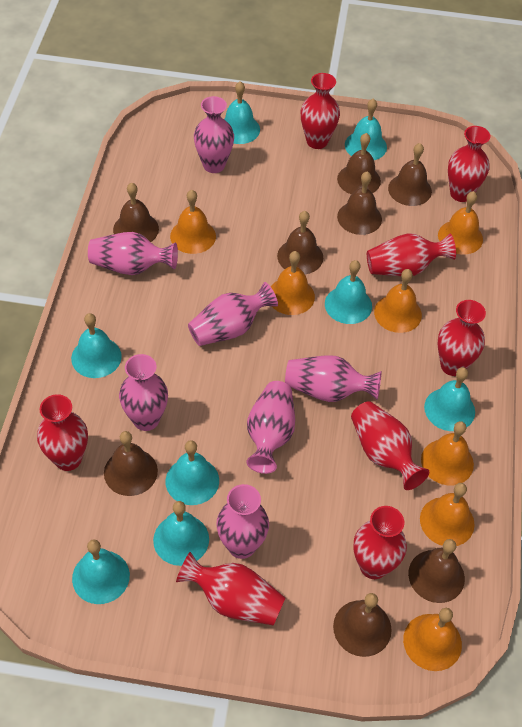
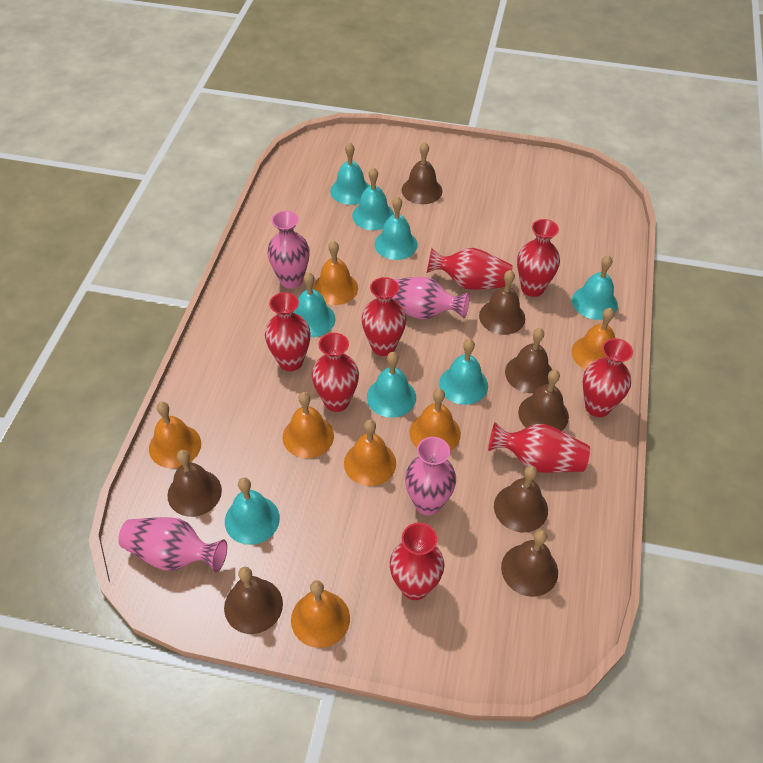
pink vase: [88,232,178,275] [119,354,168,431] [188,282,278,346] [194,96,234,173] [216,484,269,559] [246,381,295,474] [285,355,382,402] = 7 -> [118,517,227,572] [267,211,310,289] [392,277,470,320] [405,437,456,516] = 4

